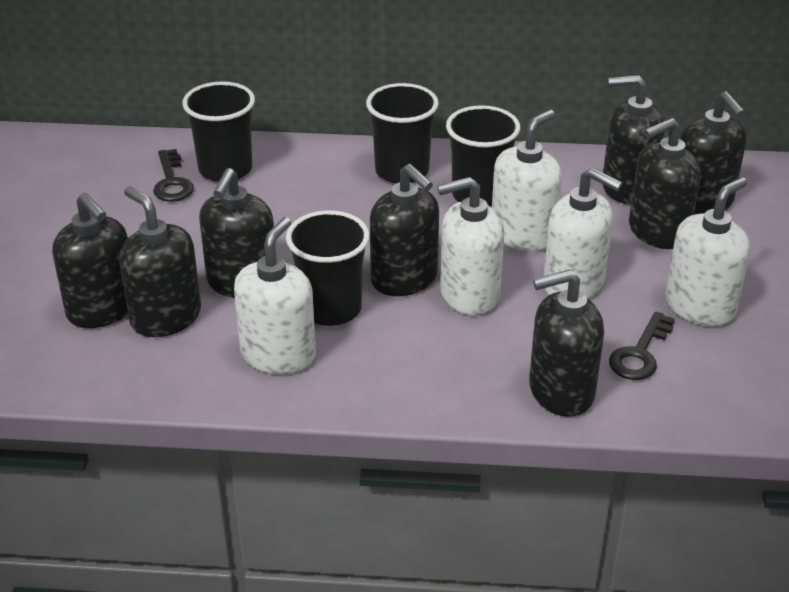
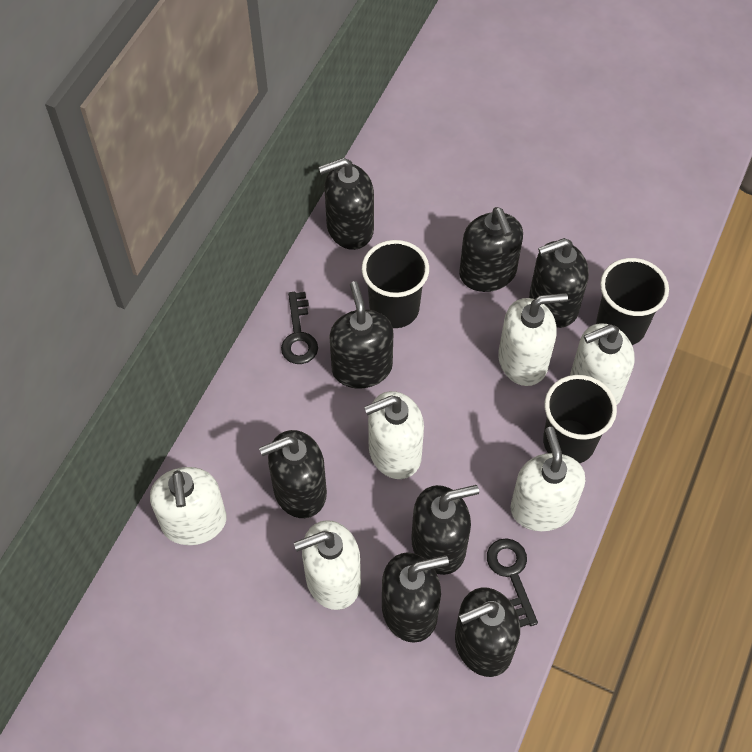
black cup: [182,81,255,182] [286,210,370,326] [366,83,439,184] [446,105,520,207] = 4 -> [362,240,429,328] [543,375,617,464] [596,258,669,345] = 3
white soap dispenser: [234,217,316,375] [437,177,504,315] [492,110,562,251] [543,168,623,299] [666,177,750,326] = 5 -> [150,467,227,545] [294,520,361,610] [364,391,424,479] [498,293,568,386] [510,427,585,531] [570,324,635,405] = 6

